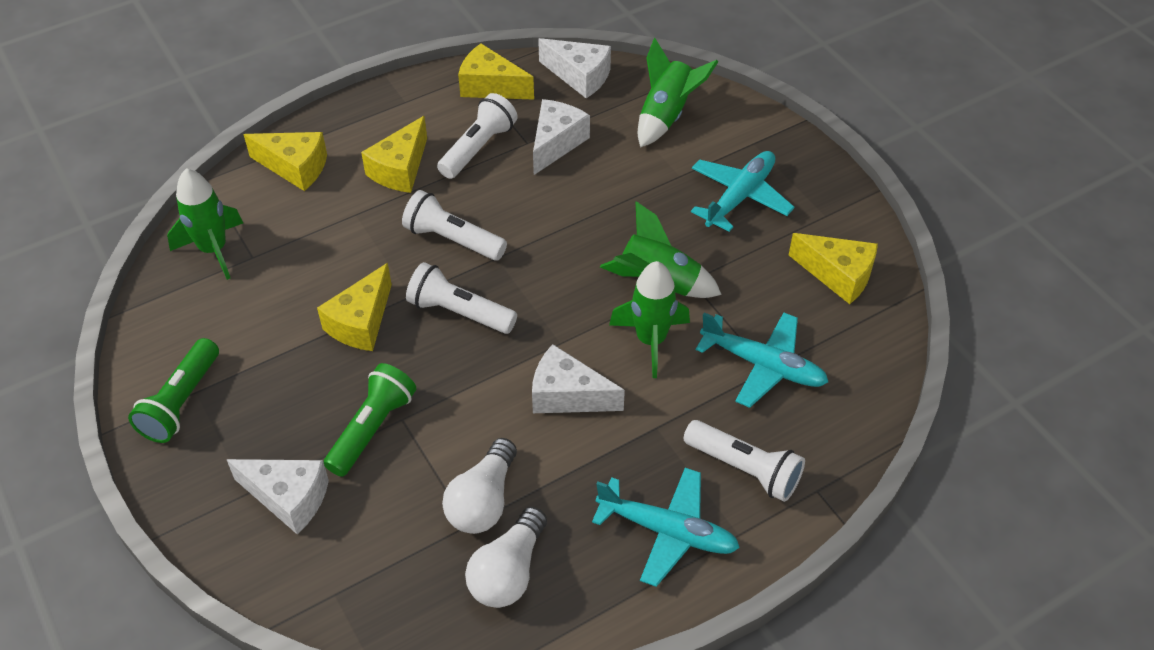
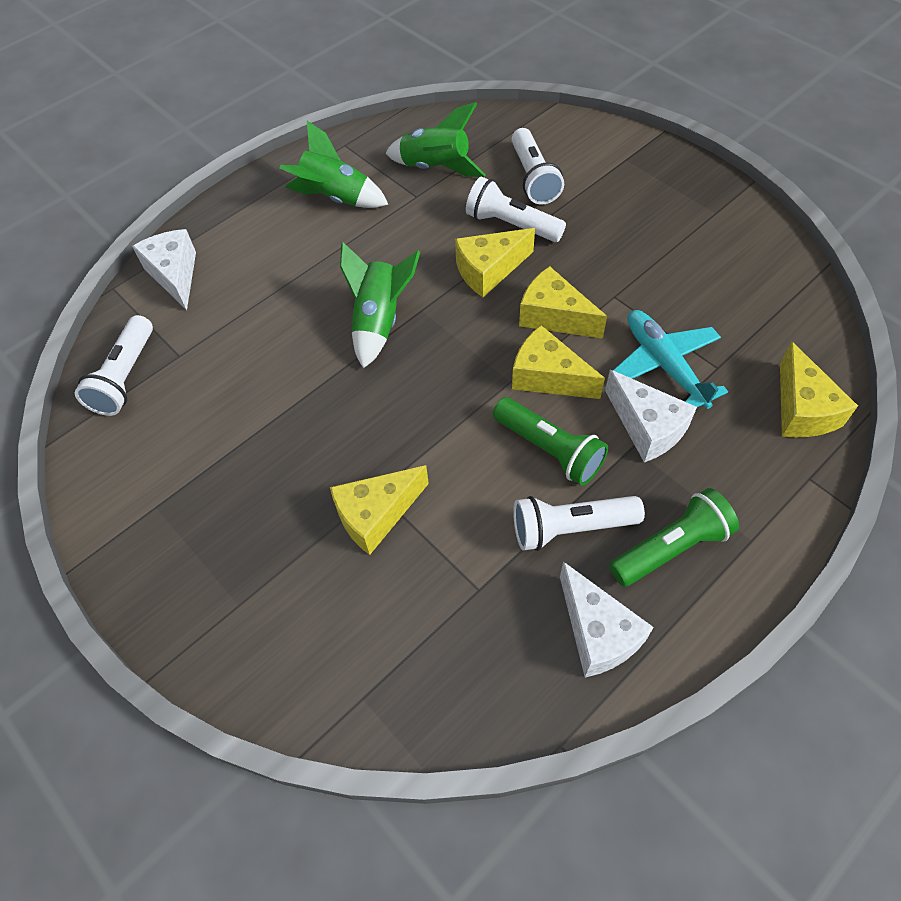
green rocket: [167,168,243,280] [600,201,722,298] [609,261,690,378] [638,38,718,148] = 4 -> [280,121,389,208] [340,242,420,368] [385,102,486,177] = 3
turquoise plane: [592,468,740,587] [691,151,794,232] [696,313,828,408] = 3 -> [613,310,728,409] = 1
white cheese: [226,459,329,534] [532,344,625,413] [533,99,590,175] [538,38,611,98] = 4 -> [132,229,196,310] [560,562,654,678] [605,370,697,463] = 3
white light bulb: [442,438,517,534] [465,507,547,608] = 2 -> none = 0

